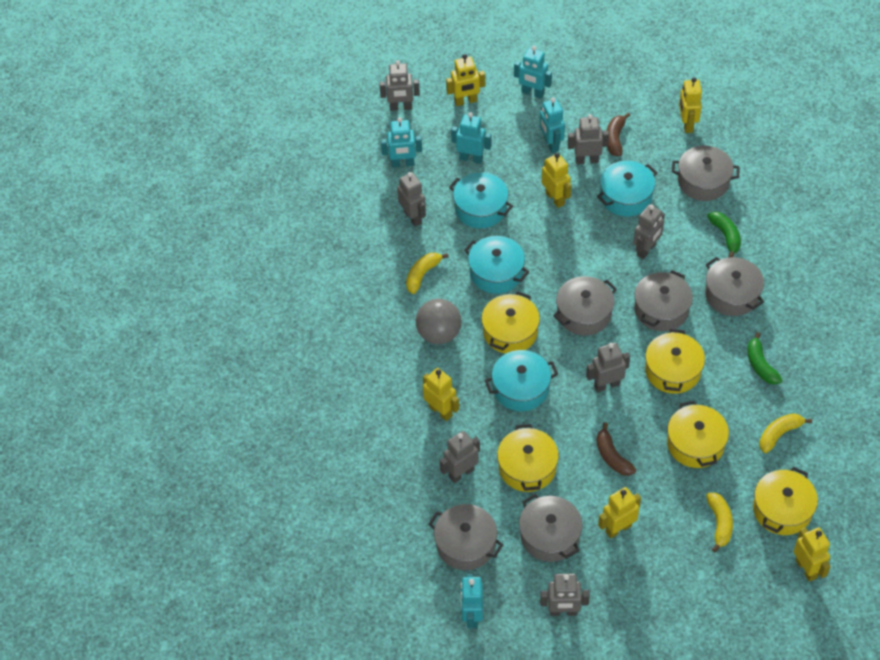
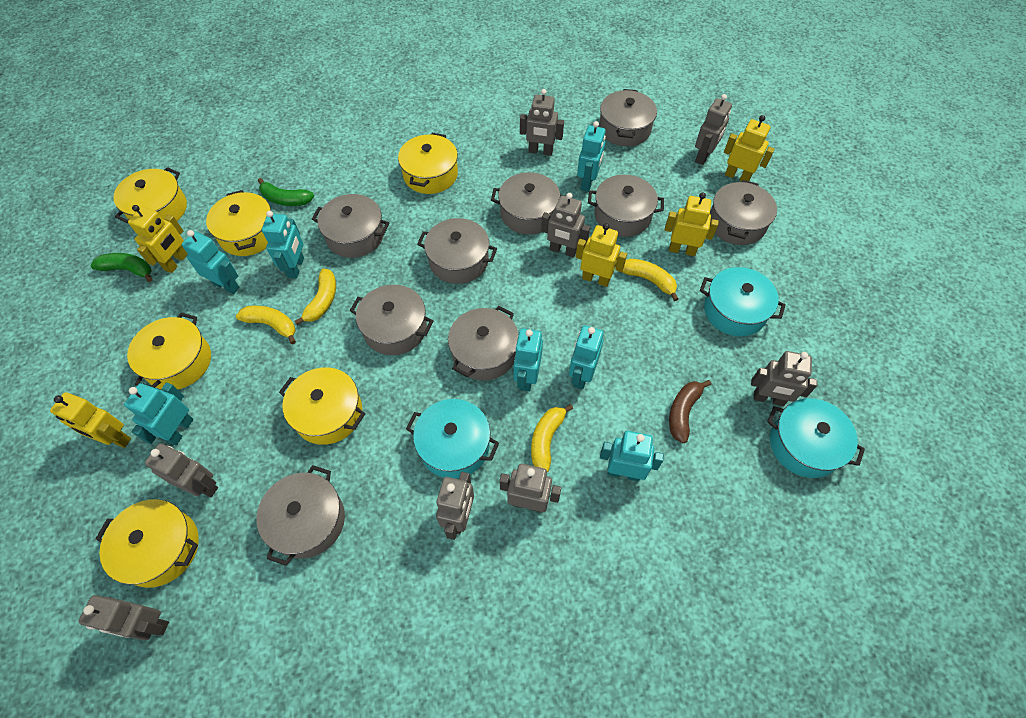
brown banana: [597,422,636,476] [607,113,630,156] = 2 -> [669,380,711,443] = 1
grey ball: [416,299,462,344] = 1 -> none = 0
grey pot: [429,504,503,570] [519,494,582,562] [553,276,617,336] [634,270,693,331] [672,146,740,201] [705,257,764,316] = 6 -> [257,465,345,566] [312,194,389,258] [350,285,433,355] [417,218,497,284] [448,306,519,381] [491,172,566,235] [588,175,664,237] [599,89,657,147] [710,180,777,245] = 9
grey robot: [379,60,420,111] [397,172,426,227] [440,431,480,483] [540,574,590,616] [568,114,609,164] [586,342,630,392] [633,204,665,259] = 7 -> [79,595,169,640] [145,444,218,497] [436,472,474,540] [499,464,561,513] [520,89,564,156] [541,193,590,258] [695,94,732,165] [751,351,817,406] = 8
turquoise pot: [449,172,513,228] [464,236,529,294] [485,350,558,411] [597,161,657,216] = 4 -> [406,399,499,479] [700,267,786,337] [767,398,865,478] = 3
turquoise robot: [381,117,422,168] [451,112,491,164] [461,574,483,628] [514,46,552,99] [539,98,565,153] = 5 -> [124,383,194,445] [182,230,239,294] [262,211,304,278] [514,328,543,392] [569,325,604,389] [577,121,606,192] [600,431,664,481] = 7
yellow banana: [406,253,449,294] [706,493,733,552] [759,413,812,453] = 3 -> [236,306,296,344] [295,268,336,325] [531,404,573,472] [622,259,678,301] = 4
yellow pot: [481,291,540,354] [497,424,559,492] [645,329,705,394] [667,401,729,468] [753,467,818,535] = 5 -> [96,499,199,588] [113,167,187,223] [127,313,211,389] [206,190,271,256] [279,367,365,445] [398,133,458,194] = 6
yellow robot: [423,368,459,421] [446,54,485,106] [542,153,571,208] [598,487,641,538] [679,77,702,133] [793,527,831,582] = 6 -> [50,392,131,448] [128,205,188,273] [576,223,627,287] [665,192,719,256] [724,115,775,182] = 5

